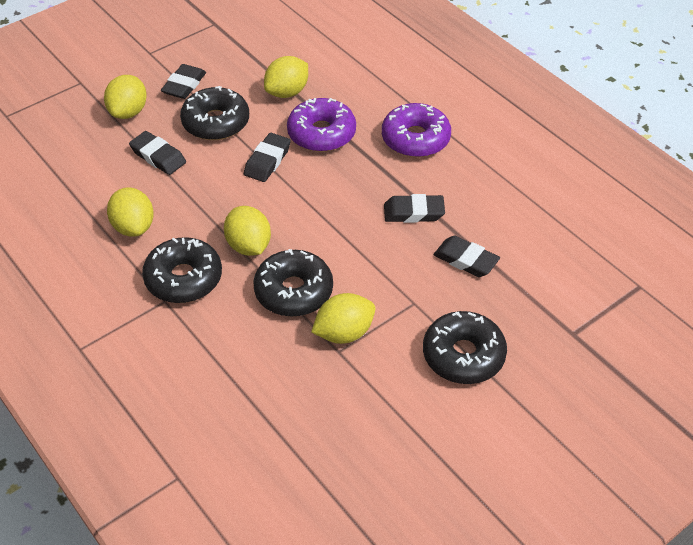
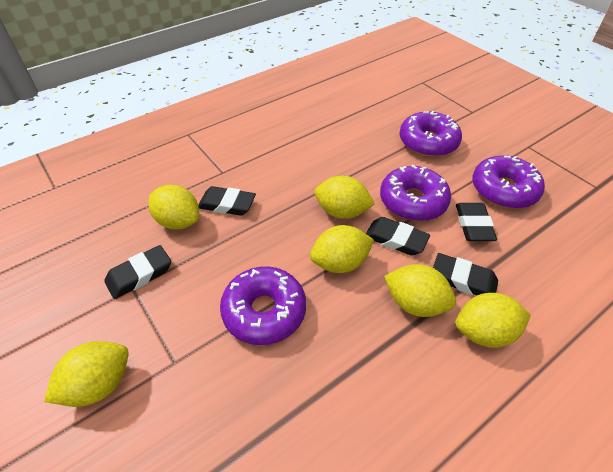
black donut: [142,237,222,303] [180,86,249,140] [253,249,333,317] [423,311,507,384] = 4 -> none = 0
purple donut: [287,98,356,152] [382,103,451,157] = 2 -> [220,267,306,345] [380,165,451,221] [399,111,462,157] [472,155,545,209] = 4
yellow lemon: [104,75,147,119] [107,187,154,237] [224,206,271,256] [264,56,308,98] [311,293,376,344] = 5 -> [44,341,129,407] [148,185,199,230] [310,225,374,273] [314,176,375,219] [384,264,456,317] [456,293,531,348] = 6

